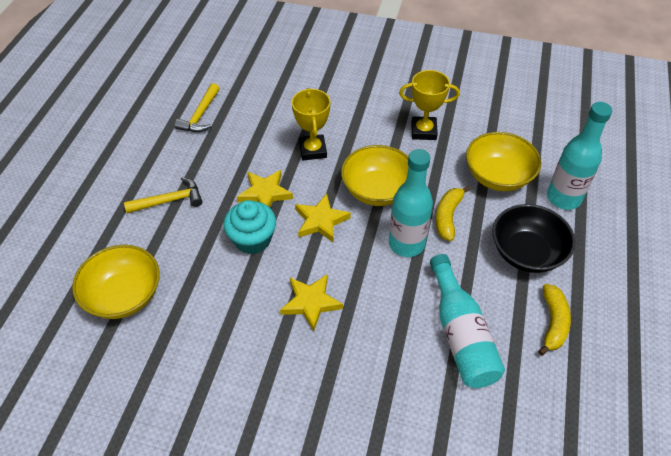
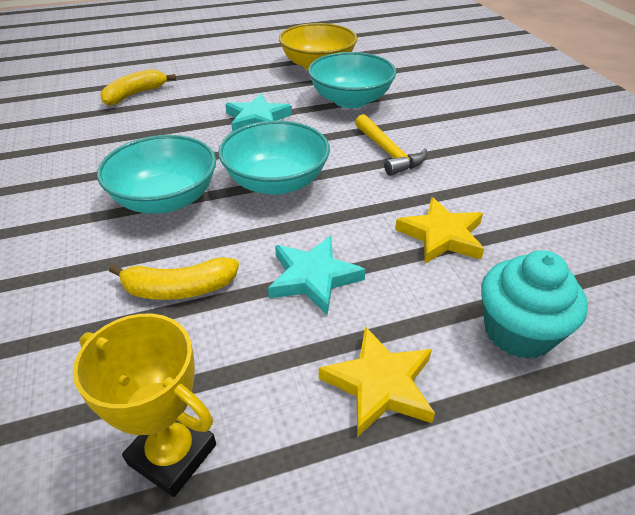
black bowl: [492,204,575,273] = 1 -> none = 0
turquoise bottle: [389,149,433,257] [430,254,505,388] [547,102,612,210] = 3 -> none = 0
turquoise bowl: none = 0 -> [97,135,216,214] [218,121,330,195] [308,52,396,108] = 3
turquoise star: none = 0 -> [225,94,292,132] [268,236,366,315] = 2
yellow bowl: [72,245,160,319] [341,145,409,206] [466,132,541,191] = 3 -> [279,23,357,70] = 1
yellow hammer: [124,177,202,213] [175,83,220,132] = 2 -> [355,114,427,176] = 1
yellow star: [237,170,293,208] [280,275,343,331] [295,193,351,243] = 3 -> [319,326,435,437] [395,197,484,264] = 2
yellow trophy: [292,88,330,161] [399,70,460,140] = 2 -> [73,314,216,497] = 1

